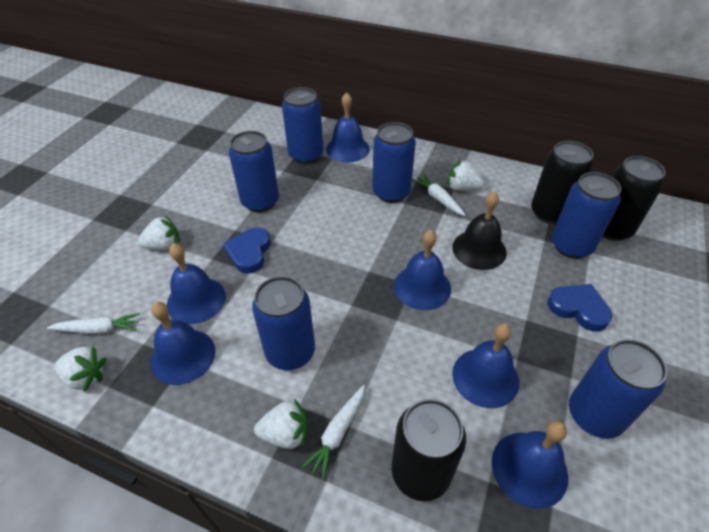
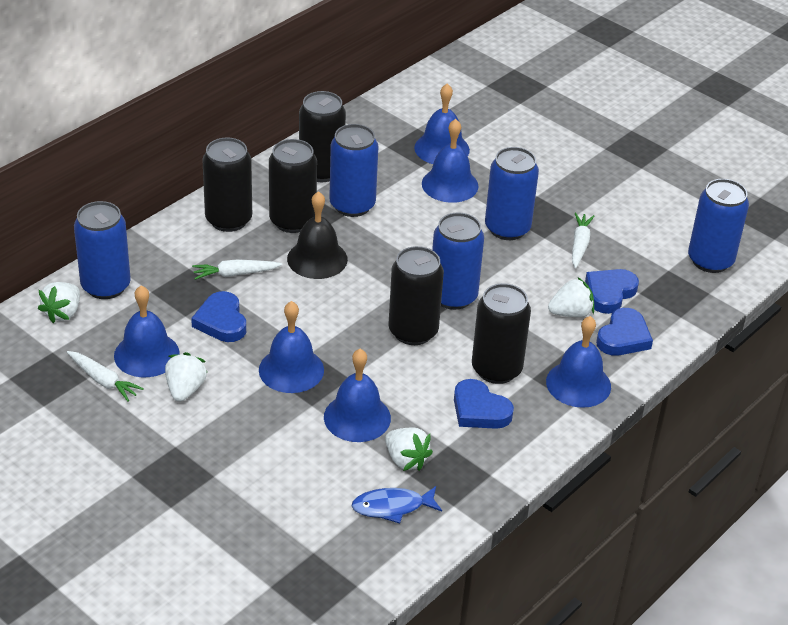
black can: [391,399,466,501] [531,141,593,224] [602,156,666,241] = 3 -> [202,138,252,232] [269,139,317,233] [299,91,346,182] [388,246,444,345] [472,283,531,384] = 5
blue can: [229,131,279,212] [252,276,315,370] [282,87,323,164] [372,122,416,203] [552,172,621,259] [569,339,667,439] = 6 -> [74,201,131,299] [329,124,378,217] [432,212,484,310] [485,147,539,240] [688,179,749,273] = 5
blue fish: none = 0 -> [352,486,442,524] = 1
blue heart: [223,227,271,273] [547,284,612,332] = 2 -> [191,291,246,342] [454,379,514,429] [585,269,639,314] [596,308,653,356] = 4

